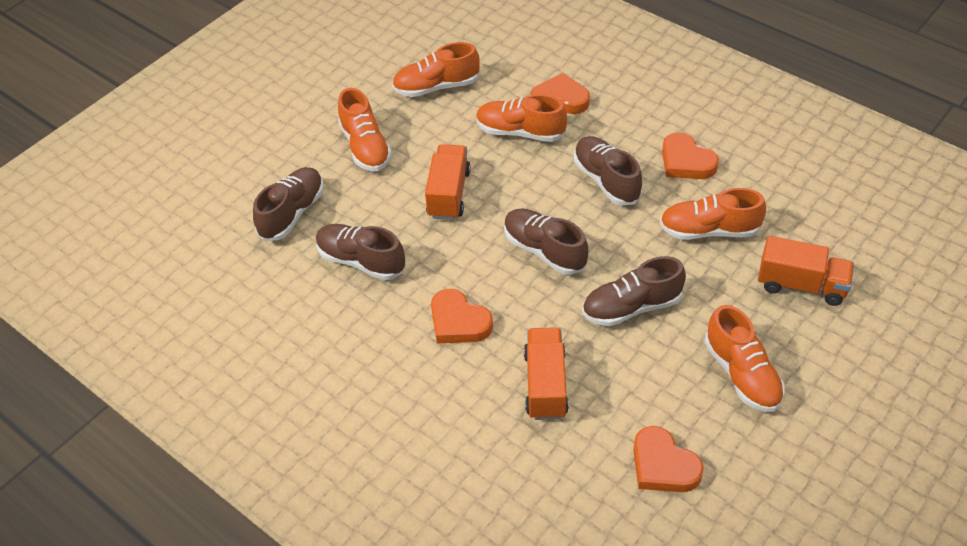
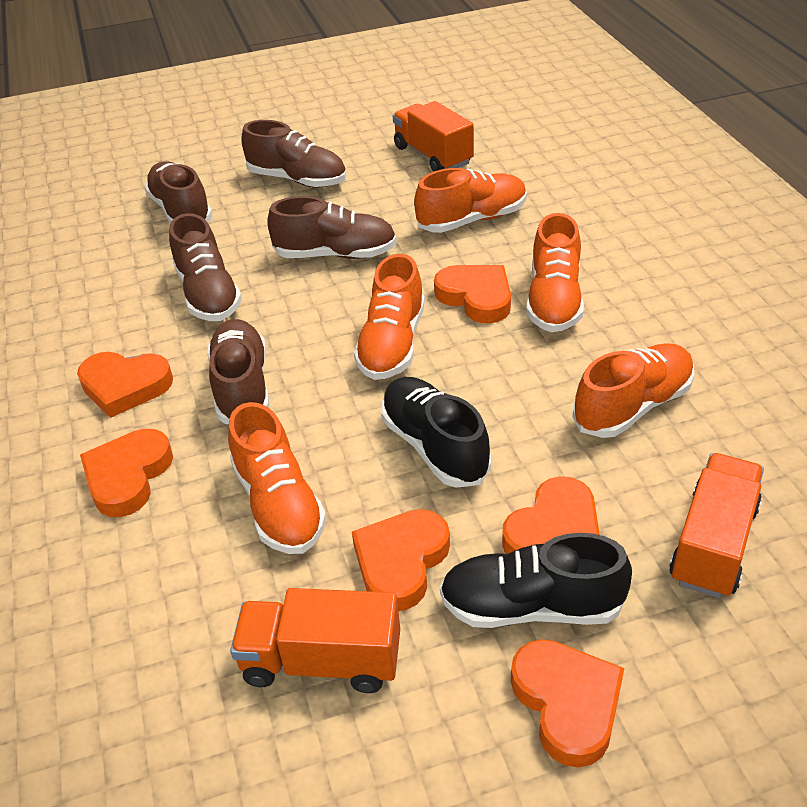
black shoe: none = 0 -> [381,377,491,488] [440,533,632,628] = 2
orange heart: [431,289,493,343] [531,73,590,114] [633,426,704,492] [662,132,719,179] = 4 -> [77,352,173,418] [80,429,173,517] [352,509,450,611] [434,265,511,324] [502,476,600,554] [511,639,624,768] = 6

